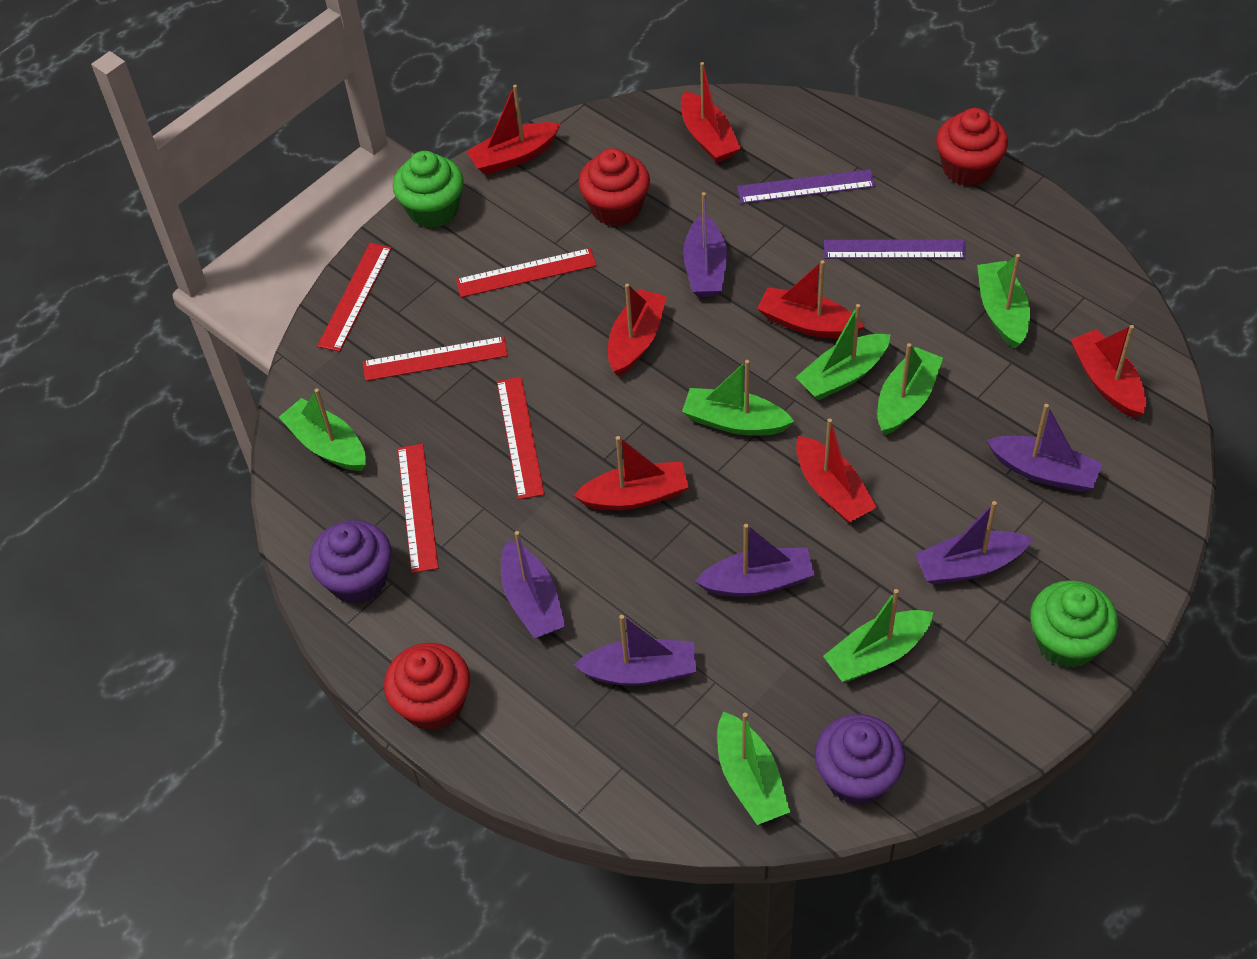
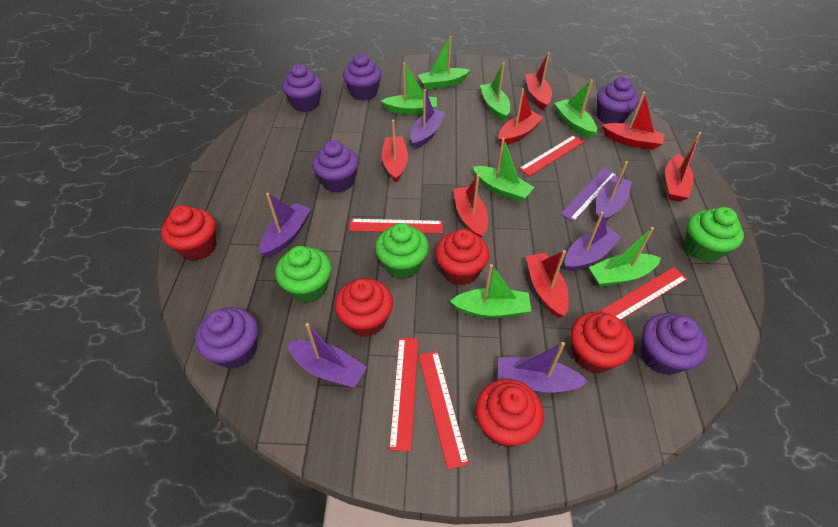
green cupcake: [393,151,464,228] [1030,580,1118,668] = 2 -> [275,246,332,303] [375,223,429,279] [684,207,744,262] = 3
purple cupcake: [310,520,392,604] [814,714,905,805] = 2 -> [195,307,258,369] [282,64,322,112] [312,140,358,193] [343,53,382,101] [597,77,639,124] [640,313,708,375] = 6
purple ruler: [737,169,875,204] [824,239,966,259] = 2 -> [560,168,617,222] = 1
red cupcake: [384,643,470,731] [578,148,650,226] [936,108,1008,187] = 3 -> [161,205,216,261] [335,278,393,337] [435,229,489,286] [476,379,544,447] [571,312,634,373] = 5

